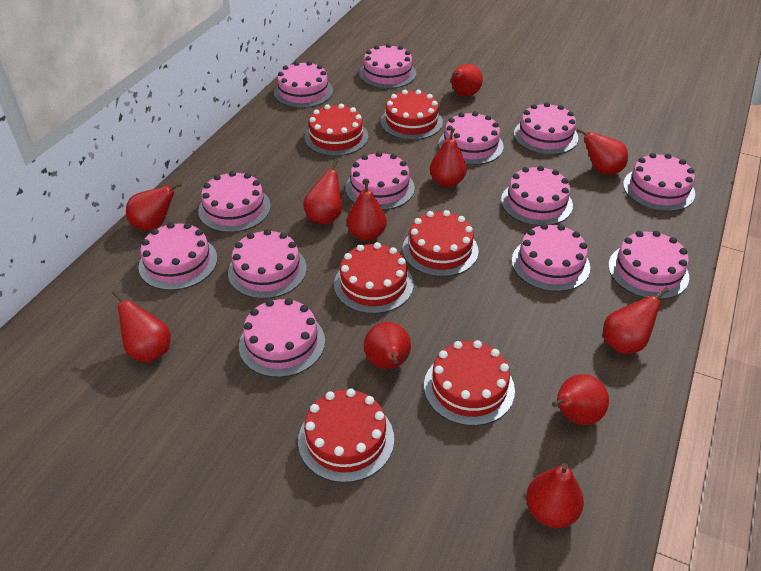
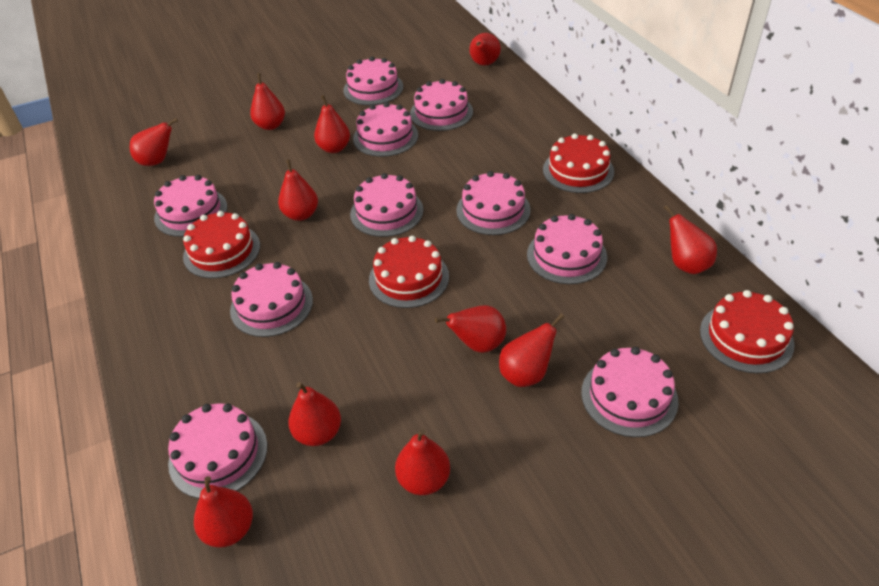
pink cake: [138,222,217,290] [198,171,271,232] [228,229,307,299] [239,298,325,377] [274,61,333,108] [345,151,415,210] [359,44,416,89] [438,111,504,165] [501,165,573,226] [512,223,590,292] [514,102,578,155] [608,231,689,300] [623,153,695,211] = 13 -> [154,175,227,237] [168,403,267,498] [230,262,313,337] [343,57,403,105] [350,173,423,237] [353,102,418,157] [410,79,473,131] [456,171,531,235] [527,214,607,284] [581,347,679,437] = 10
red cake: [298,388,394,483] [304,104,368,156] [334,242,413,314] [381,90,443,140] [402,210,479,277] [424,340,515,426] = 6 -> [183,211,260,278] [369,236,449,308] [543,133,614,193] [700,290,795,373] = 4

